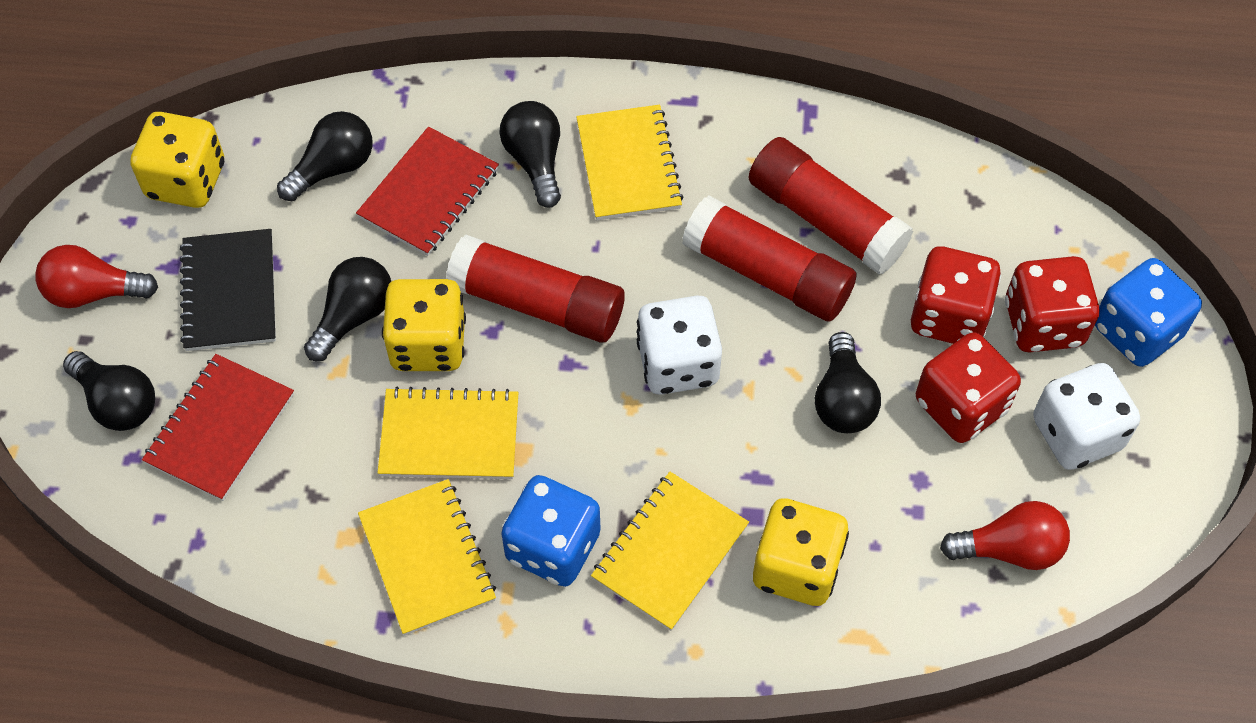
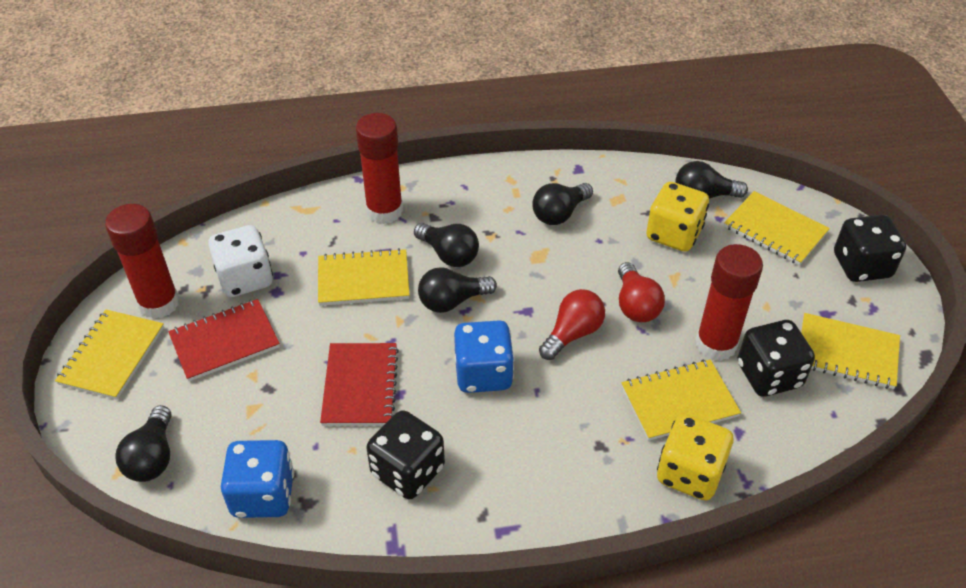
black dice: none = 0 -> [366,410,445,499] [738,320,815,397] [834,215,906,282] = 3
black notebook: [180,229,276,351] = 1 -> none = 0
red dice: [911,246,1001,344] [916,332,1021,443] [1005,256,1099,352] = 3 -> none = 0
white dice: [637,295,722,395] [1033,363,1140,470] = 2 -> [208,225,273,297] = 1
yellow dice: [130,112,224,208] [382,279,466,371] [753,498,849,606] = 3 -> [646,182,709,252] [657,414,733,501] = 2
yellow notebook: [358,479,496,636] [378,387,518,479] [576,105,684,220] [591,472,749,631] = 4 -> [55,309,164,400] [318,248,410,306] [621,360,741,441] [724,191,830,265] [801,313,900,389] = 5

